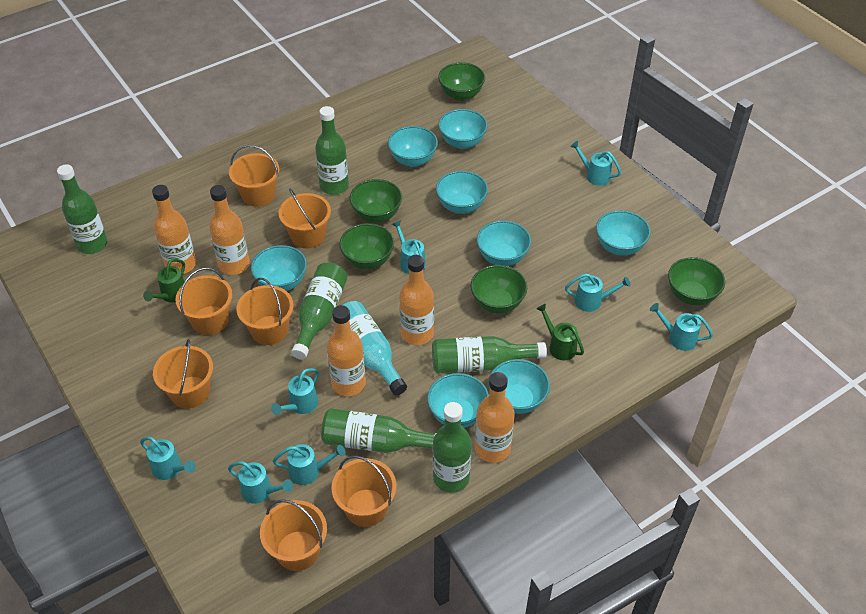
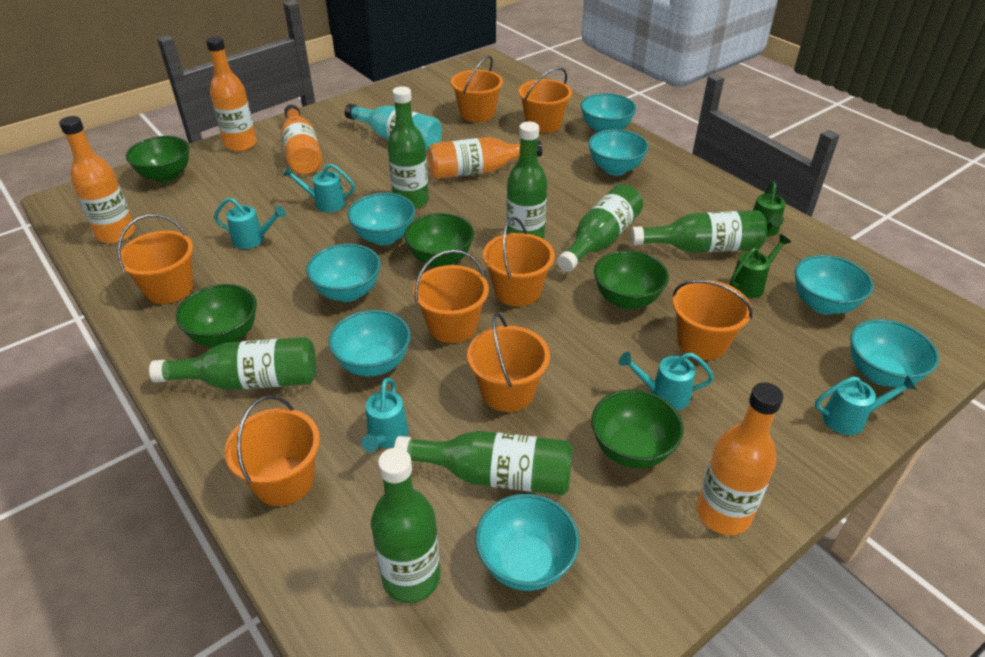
green bottle: [57,164,108,254] [291,263,347,359] [315,106,349,195] [321,408,436,453] [432,336,547,373] [433,402,472,493] = 6 -> [149,337,316,390] [371,448,440,603] [387,86,429,209] [394,431,573,495] [506,122,547,239] [557,184,643,272] [631,210,767,253] = 7
orange bucket: [153,339,213,409] [175,268,232,335] [229,145,279,207] [236,278,294,345] [260,499,327,571] [278,188,331,248] [331,456,396,527] = 7 -> [117,214,194,304] [224,395,320,506] [413,250,489,343] [451,56,503,122] [467,313,550,412] [483,217,555,307] [519,67,572,133] [673,280,753,360] = 8
turquoise watering can: [140,437,196,480] [228,461,293,504] [271,368,319,415] [273,444,346,485] [392,220,426,274] [565,273,631,312] [570,141,621,186] [650,303,713,351] = 8 -> [214,197,286,249] [283,164,355,212] [361,378,409,452] [619,352,714,410] [815,375,917,435] = 5

